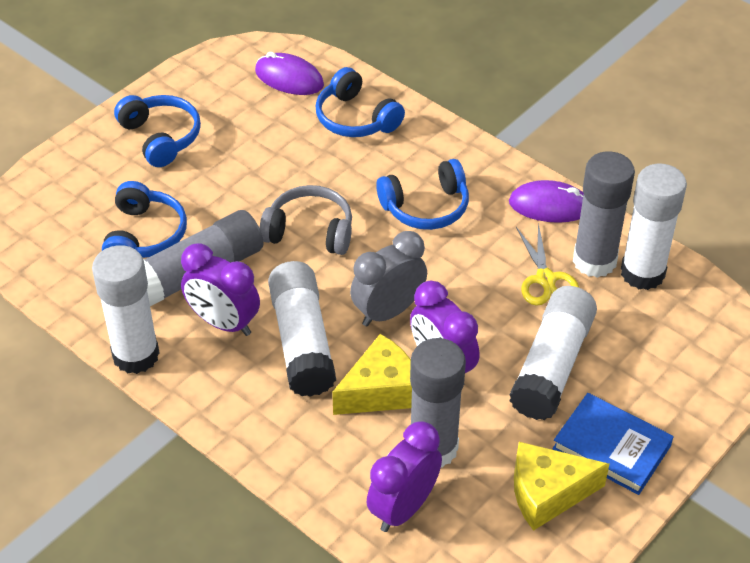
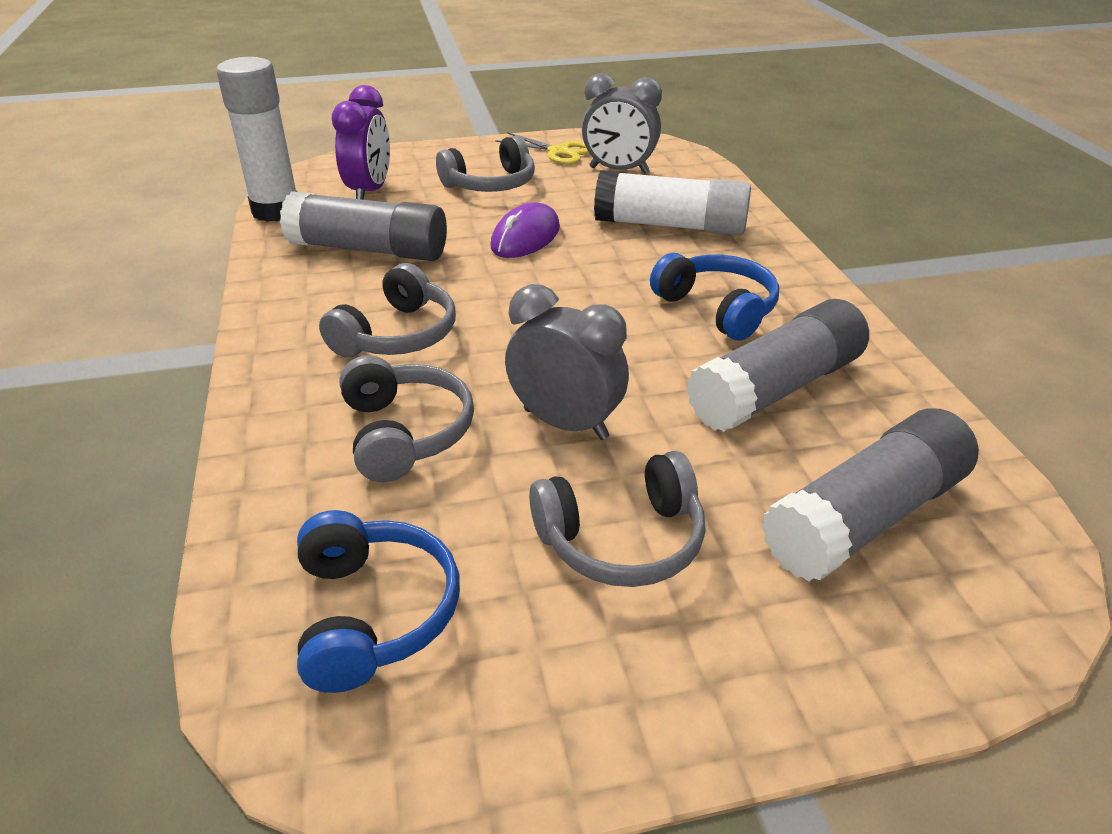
blue book: [552,393,674,495] = 1 -> none = 0
blue headphones: [102,181,187,258] [114,95,201,167] [316,67,405,137] [376,159,469,230] = 4 -> [297,510,460,693] [650,253,779,340] = 2
grey clock: [350,231,427,327] = 1 -> [505,284,629,440] [582,73,662,174] = 2
grey headphones: [260,185,352,255] = 1 -> [319,263,456,358] [339,355,474,482] [436,135,535,192] [529,451,706,587] = 4
purple clock: [181,243,260,336] [367,422,442,532] [410,281,479,373] = 3 -> [332,85,390,200] = 1
purple mouse: [255,52,324,95] [509,180,584,223] = 2 -> [490,202,560,258] = 1
white glue stick: [92,245,160,374] [268,261,336,397] [509,286,597,420] [621,164,687,290] = 4 -> [216,57,297,222] [594,170,751,235] = 2
yellow cheese: [332,334,412,415] [514,442,609,531] = 2 -> none = 0

